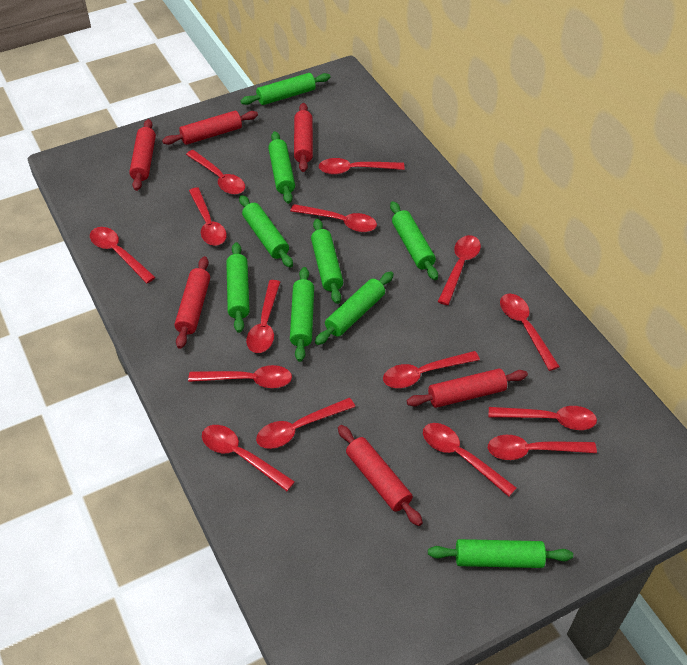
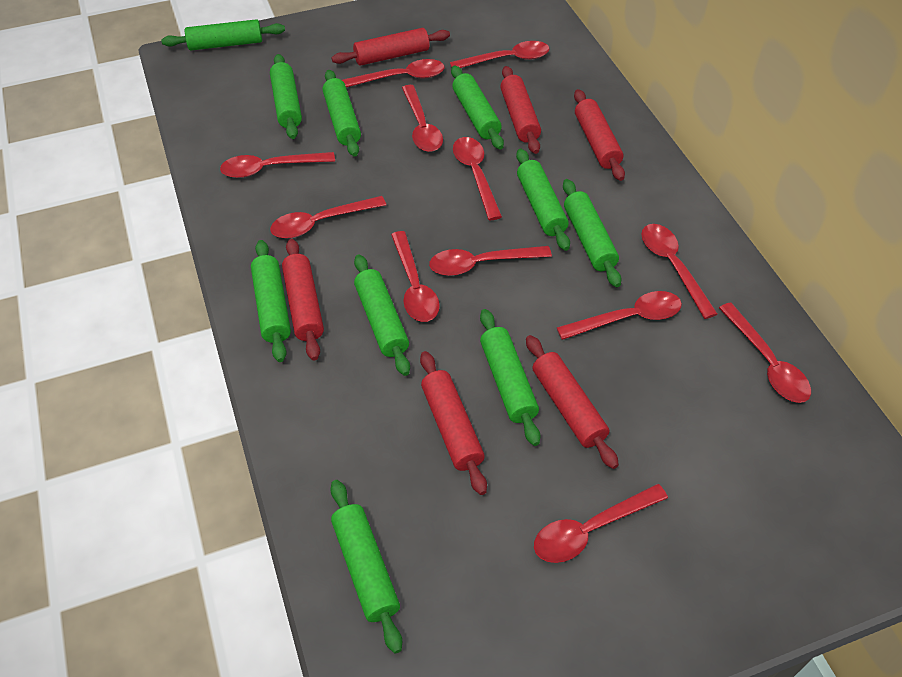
green rolling pin: [226,242,250,333] [239,195,293,268] [240,73,330,105] [268,131,295,204] [290,267,314,362] [311,219,343,304] [315,271,394,345] [390,201,438,280] [428,539,573,568] = 9 -> [161,19,285,50] [251,240,291,362] [270,54,302,139] [323,70,361,157] [330,480,402,654] [354,254,410,376] [451,65,504,150] [480,309,541,446] [516,149,570,251] [563,179,621,287] = 10
red spoon: [90,227,156,283] [186,150,245,195] [188,365,292,388] [189,187,227,246] [202,425,295,491] [246,280,280,353] [256,398,355,449] [290,204,377,232] [319,158,405,175] [383,351,480,388] [423,423,517,497] [438,235,481,305] [488,435,597,460] [489,406,597,430] [500,294,560,371] = 15 -> [220,152,335,178] [270,196,386,238] [342,59,444,87] [391,231,440,322] [402,85,443,152] [429,246,552,276] [450,41,550,68] [453,137,502,220] [534,484,668,563] [557,291,682,340] [641,224,718,319] [719,303,811,403] = 12

